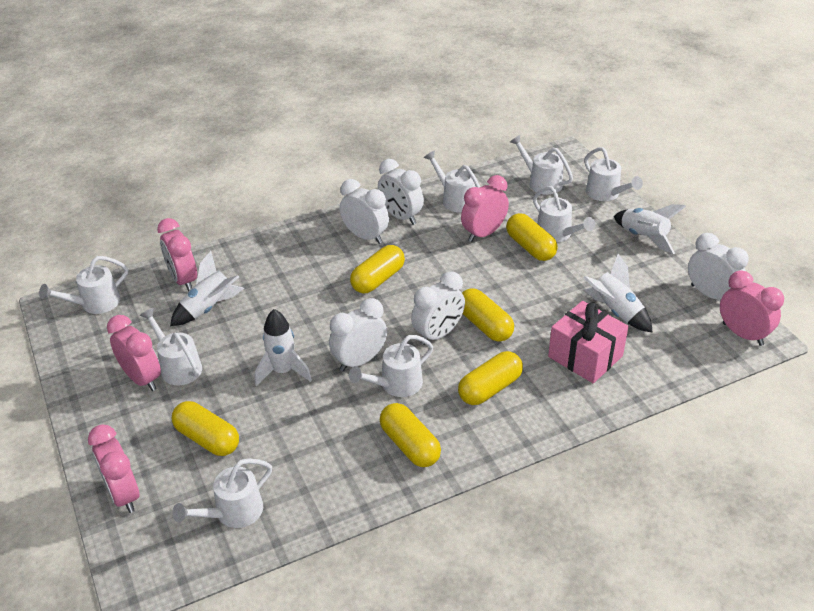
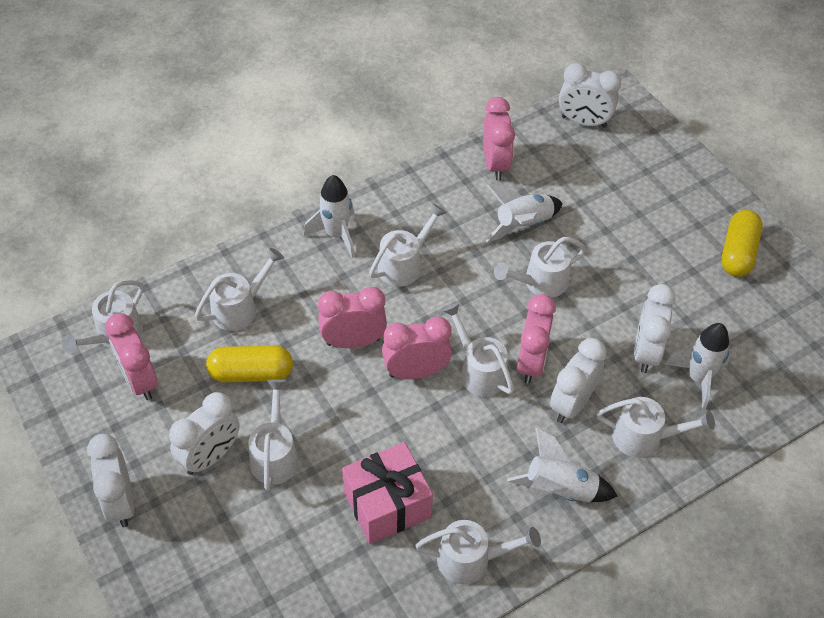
yellow capsule: [172,401,239,456] [350,245,405,293] [380,403,441,467] [458,351,523,405] [462,288,514,341] [506,213,558,261] = 6 -> [206,345,293,382] [721,210,763,277] = 2

